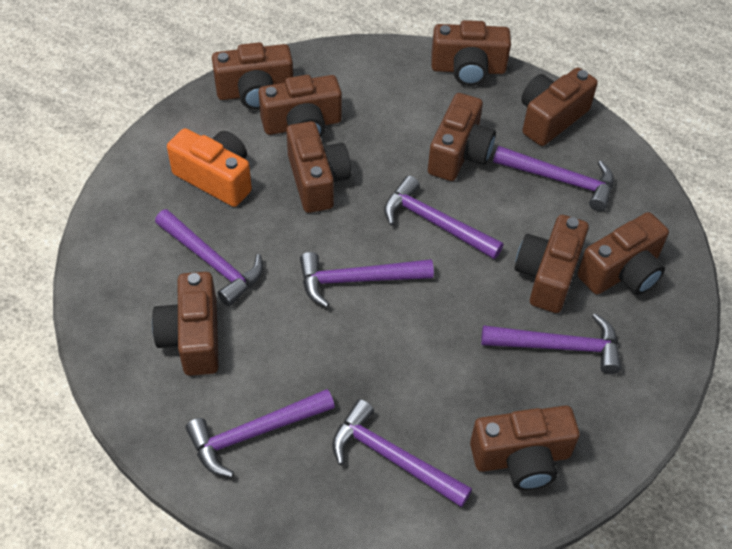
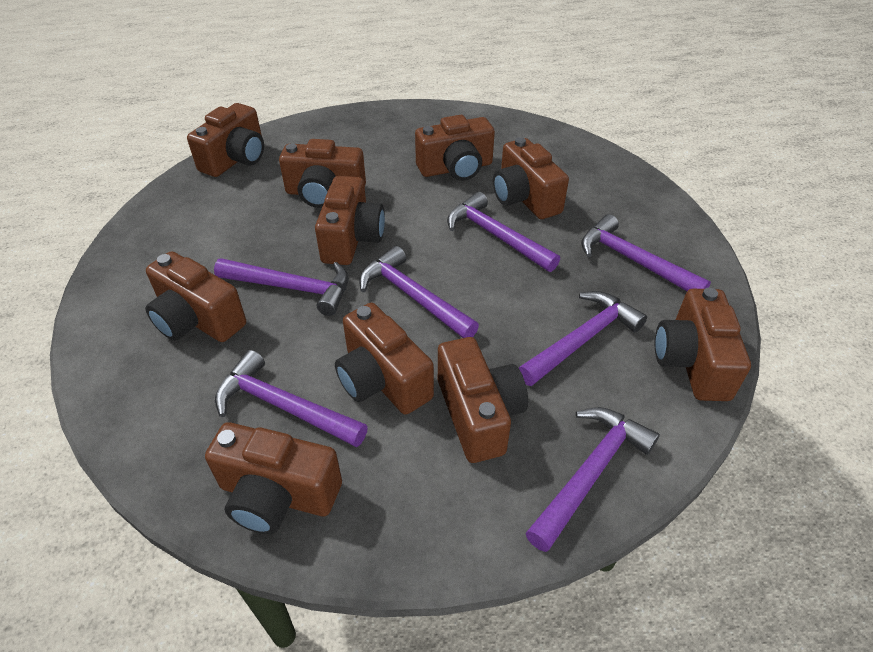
orange camera: [167,128,252,207] = 1 -> none = 0

